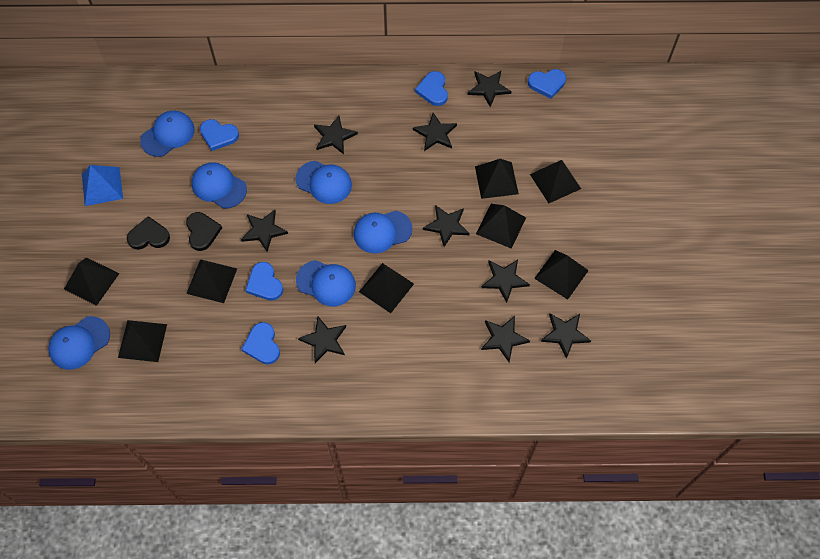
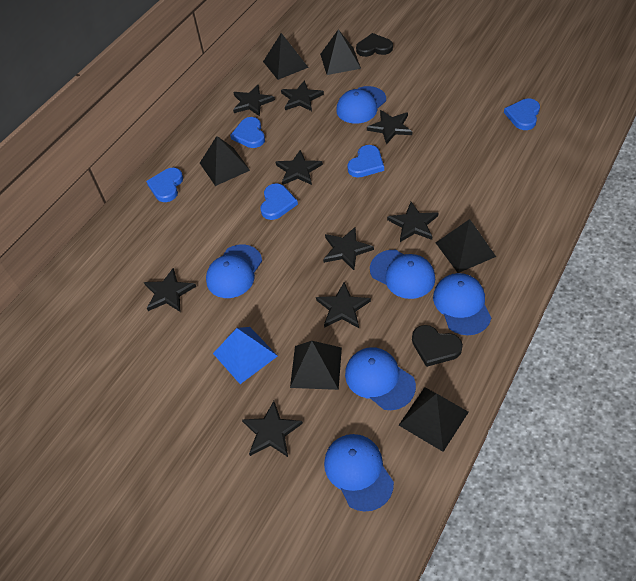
black pyramid: [64,258,119,306] [118,320,167,362] [186,259,237,303] [359,263,414,313] [475,159,519,199] [476,204,526,249] [530,160,581,203] [534,250,589,299] = 8 -> [200,136,250,186] [263,33,309,80] [290,341,342,390] [320,29,361,75] [399,387,469,452] [436,219,496,273] = 6

